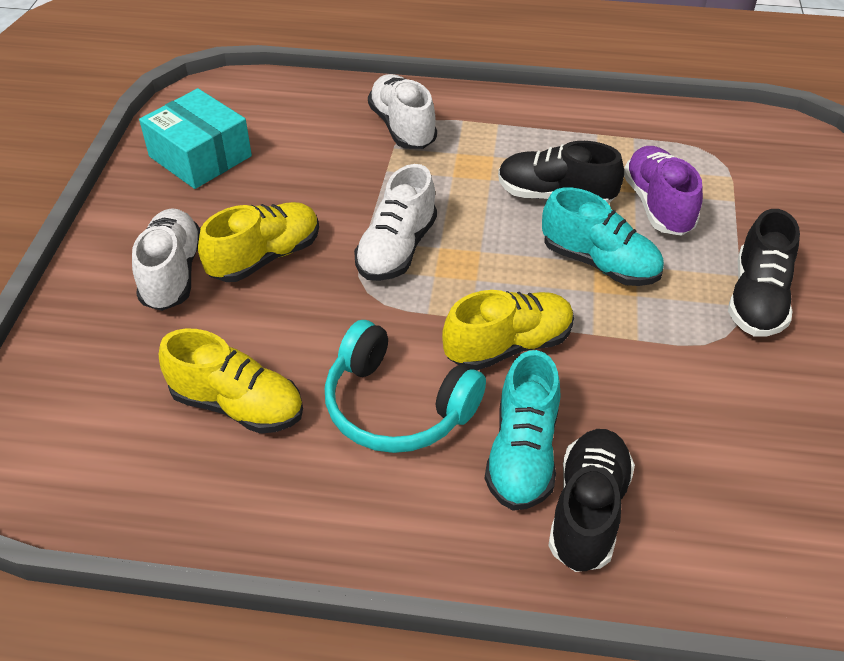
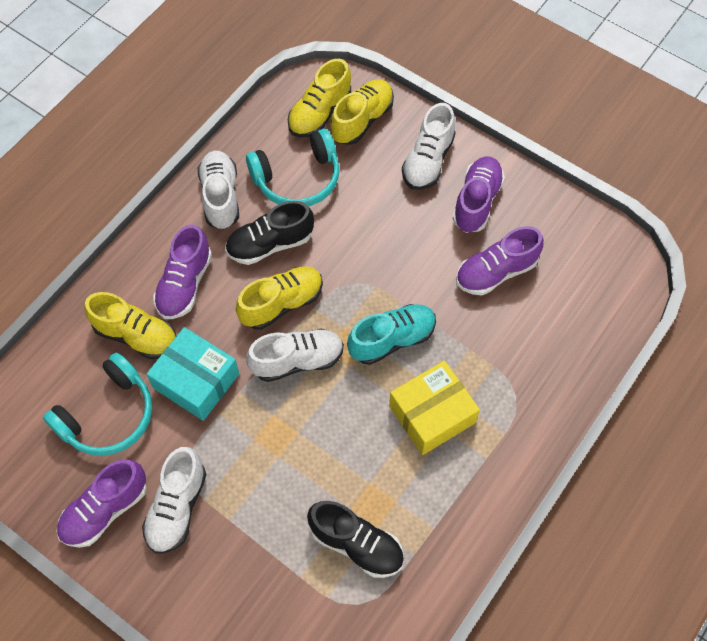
black shoe: [498,141,624,204] [548,429,635,572] [728,209,800,337] = 3 -> [225,201,314,265] [307,501,404,578] = 2
purple shoe: [624,146,703,236] = 1 -> [57,459,147,548] [153,225,212,319] [453,156,505,233] [456,226,544,295] = 4
turquoise headphones: [325,320,486,453] = 1 -> [43,353,152,456] [246,129,339,206] = 2
turquoise shoe: [485,350,560,511] [542,187,664,286] = 2 -> [347,304,436,365] = 1
white shoe: [132,208,200,311] [354,164,437,281] [368,74,437,149] = 3 -> [142,447,207,553] [198,151,239,229] [246,329,344,382] [402,103,456,190] = 4
yellow box: none = 0 -> [389,361,480,455] = 1
yellow shoe: [159,328,303,434] [198,202,319,282] [442,290,574,370] = 3 -> [84,292,176,359] [236,266,323,330] [288,59,351,137] [330,79,394,145] = 4

